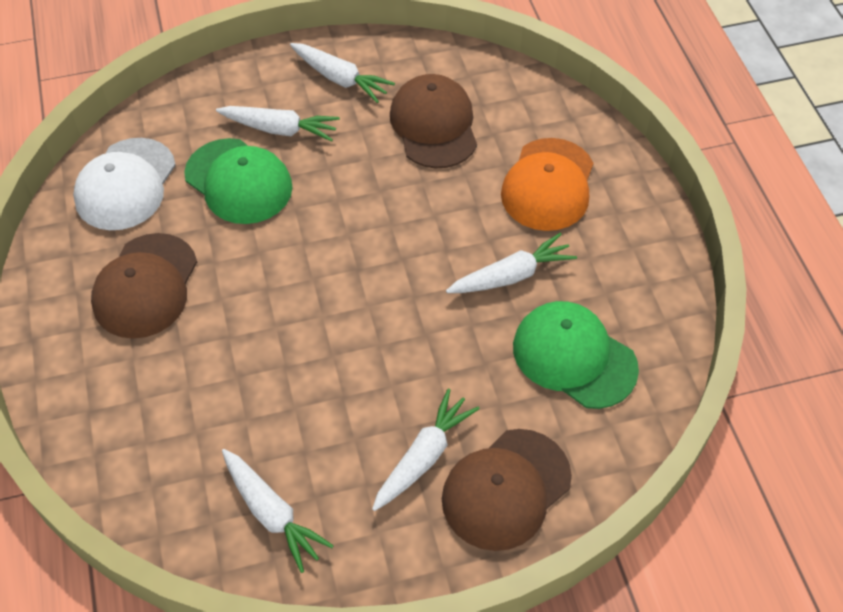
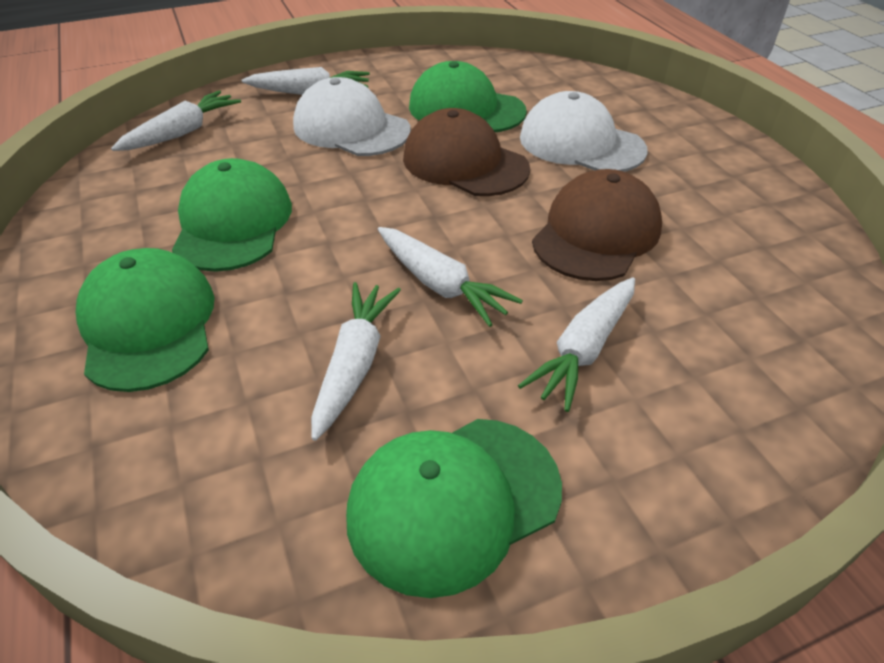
brown cap: [91,233,197,339] [390,74,477,168] [442,429,572,551] = 3 -> [403,108,530,196] [532,169,662,281] = 2
green cap: [184,138,293,224] [513,301,639,409] = 2 -> [76,248,215,392] [172,158,292,272] [346,419,562,598] [409,61,527,132] = 4
orange cap: [501,138,593,231] = 1 -> none = 0
white cap: [73,138,176,230] = 1 -> [293,77,411,156] [520,91,648,172] = 2

